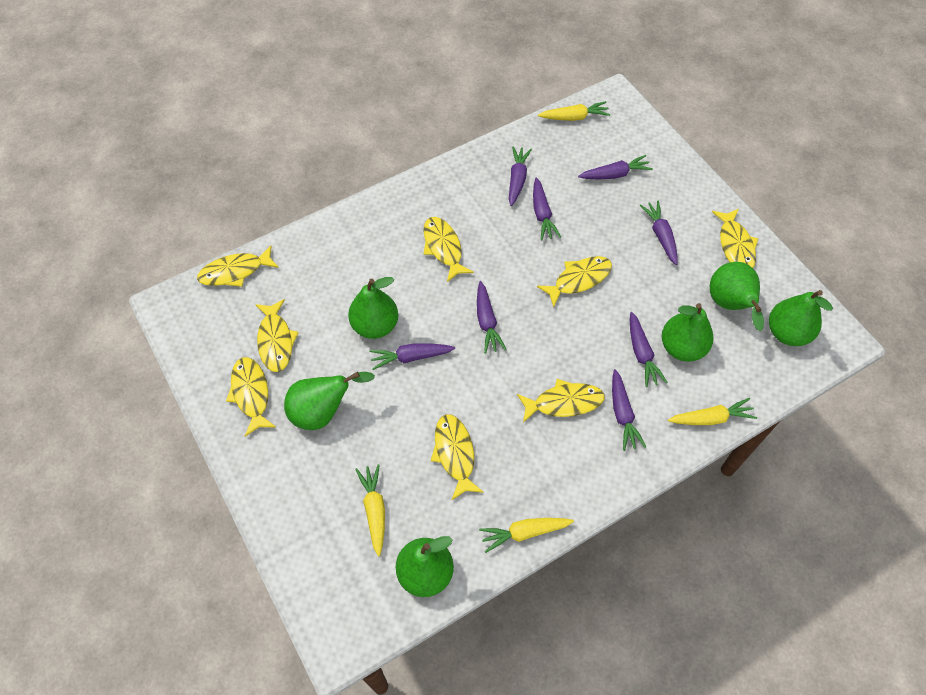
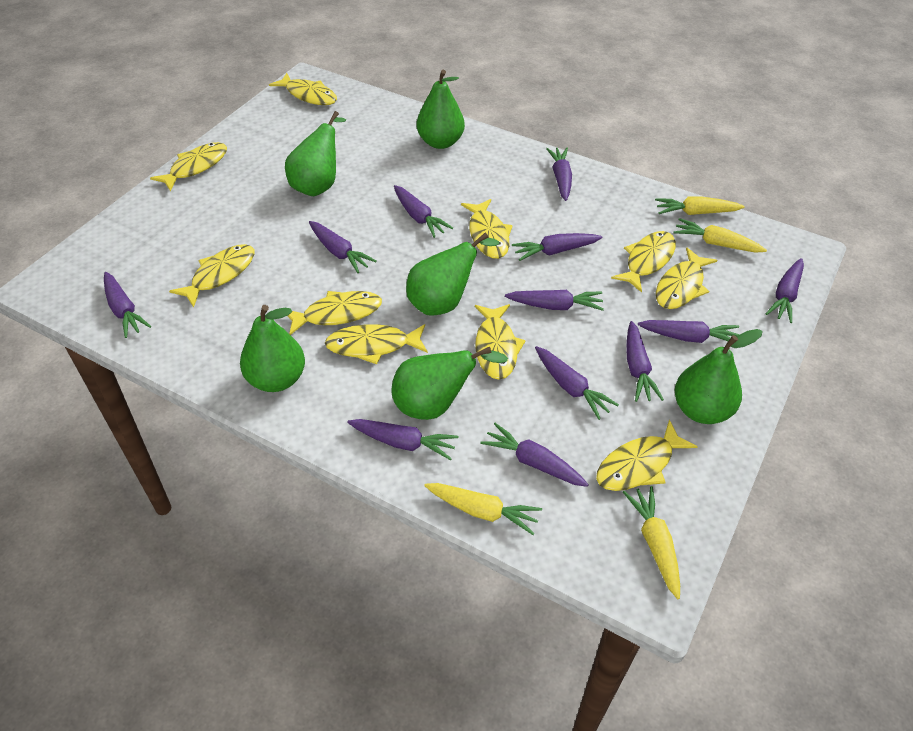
purple carrot: [370,343,455,370] [477,281,506,353] [509,146,532,206] [533,178,561,240] [578,155,653,179] [612,369,646,451] [630,312,667,387] [640,201,678,265] = 8 -> [104,272,151,338] [309,221,377,273] [347,419,459,460] [394,185,453,238] [480,423,589,487] [505,290,604,311] [512,233,602,261] [535,346,619,420] [546,148,572,201] [626,321,664,402] [638,320,740,343] [766,258,804,323] = 12
yellow fish: [197,245,279,287] [226,357,276,437] [255,299,299,372] [424,217,474,282] [431,414,484,501] [517,379,605,422] [537,256,612,308] [712,209,758,268] = 8 -> [150,142,227,192] [169,244,255,308] [269,73,337,105] [288,291,382,335] [325,324,428,364] [461,199,513,259] [475,304,526,380] [596,420,698,491] [611,231,676,293] [656,247,717,309] = 10

